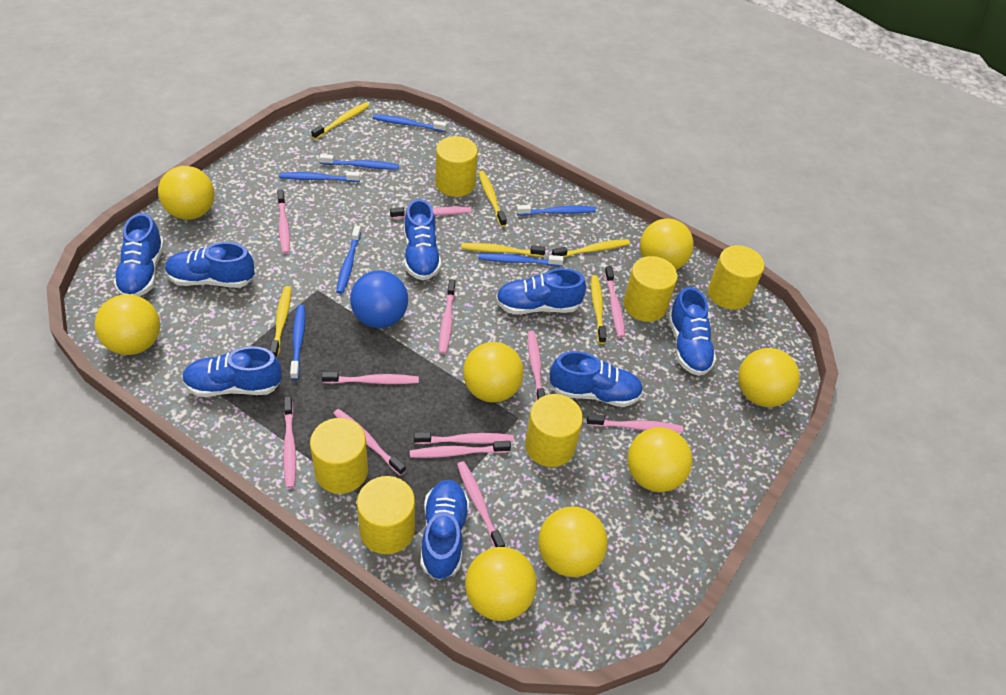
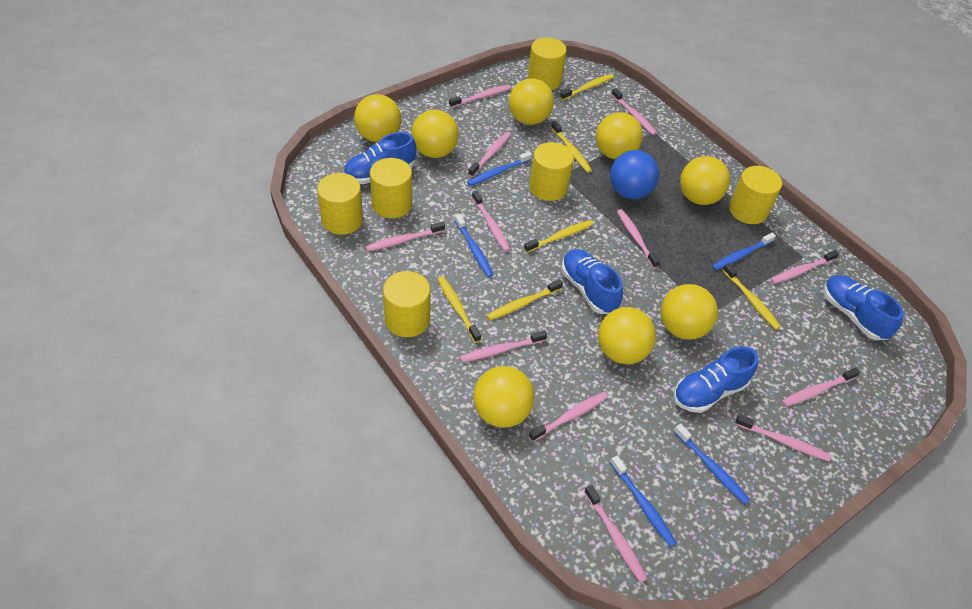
blue shoe: [113,213,164,296] [165,242,255,288] [182,346,282,397] [404,199,441,280] [421,480,469,580] [496,268,586,315] [550,351,643,407] [668,287,716,376] = 8 -> [344,132,417,184] [561,249,623,314] [673,346,758,413] [823,275,904,340] = 4
blue toothbrush: [279,171,360,182] [290,305,305,380] [320,154,399,170] [336,226,361,294] [373,114,447,132] [478,253,563,266] [517,205,596,216] = 7 -> [454,214,493,277] [467,151,532,186] [610,456,677,547] [674,424,750,504] [712,232,776,271] = 5

